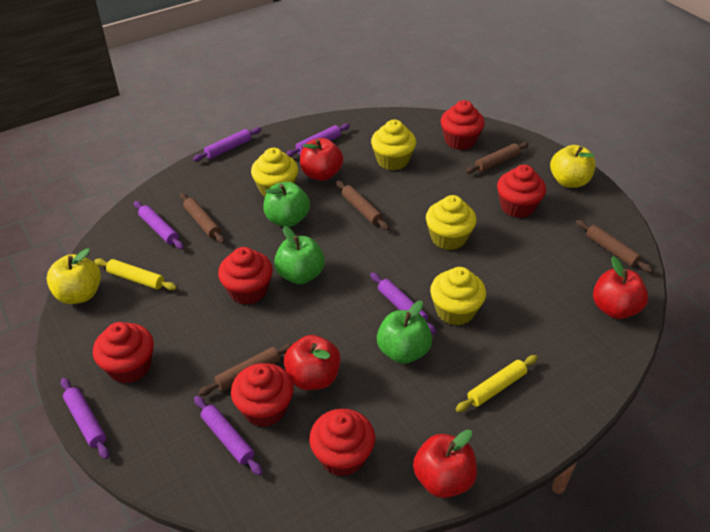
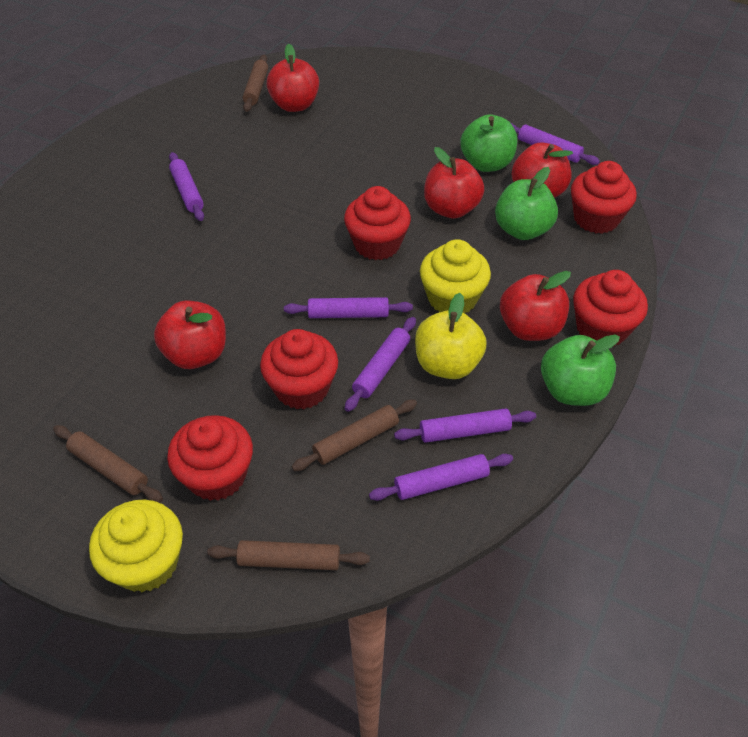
brown rolling pin: [180,193,225,244] [198,343,294,396] [336,181,389,230] [465,142,529,174] [576,220,653,273] = 5 -> [53,425,163,503] [207,540,370,570] [243,55,268,112] [291,400,417,471] = 4
red apple: [284,335,340,390] [300,138,343,181] [413,430,477,498] [593,256,648,319] = 4 -> [154,301,226,369] [266,44,319,112] [424,147,484,218] [500,271,571,341] [512,142,573,198] = 5
red cupcake: [93,322,154,383] [218,247,273,305] [231,363,294,427] [309,409,375,477] [441,100,485,150] [497,165,546,218] = 6 -> [167,415,253,501] [260,329,338,409] [344,186,411,260] [571,161,637,234] [573,270,648,347] = 5
yellow apple: [47,248,101,304] [550,145,596,188] = 2 -> [415,293,487,379] = 1
yellow cupcake: [251,148,298,197] [371,120,416,171] [426,195,476,250] [430,267,486,325] = 4 -> [89,500,183,592] [420,239,491,313] = 2
yellow rolling pin: [94,258,177,291] [456,355,538,412] = 2 -> none = 0

